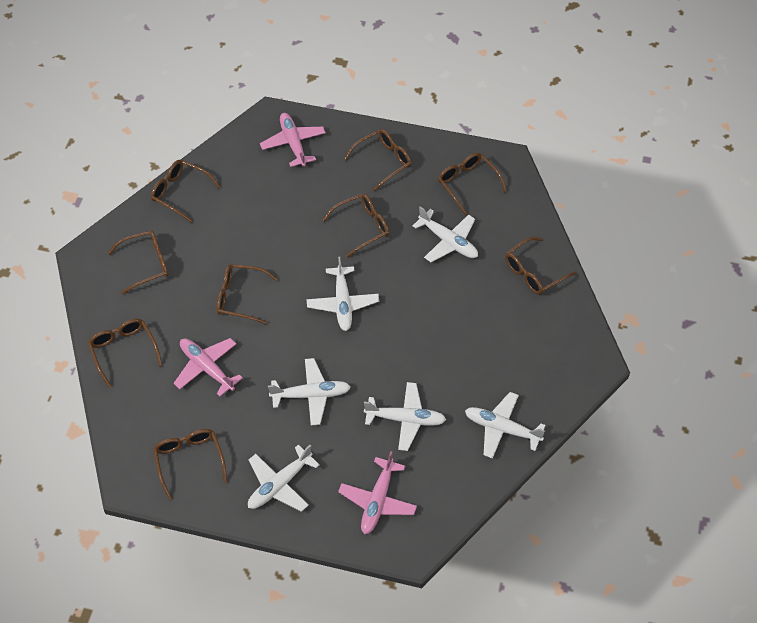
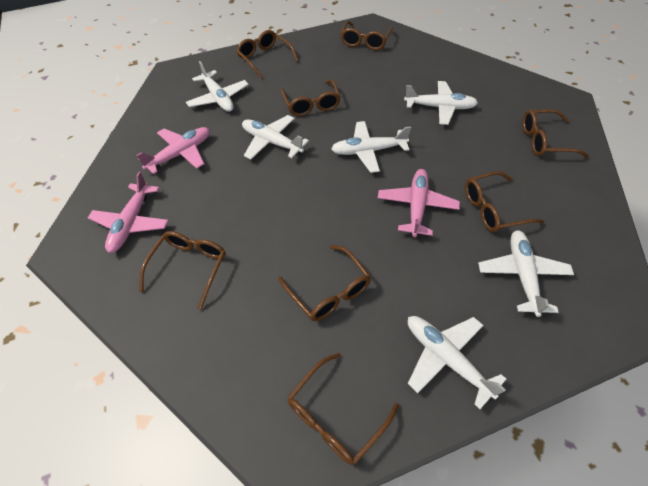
brown glasses: [88,319,162,387] [108,230,169,295] [151,160,220,222] [153,429,227,500] [217,264,278,325] [322,193,389,258] [344,129,411,191] [438,153,507,215] [505,237,577,295] = 9 -> [139,231,226,310] [236,30,299,79] [278,245,371,321] [280,79,341,116] [287,353,399,465] [341,21,393,50] [465,171,544,232] [523,109,589,158] = 8

